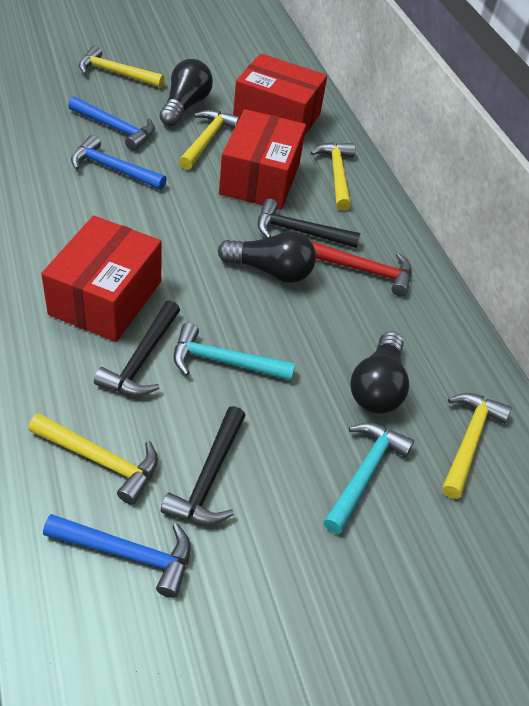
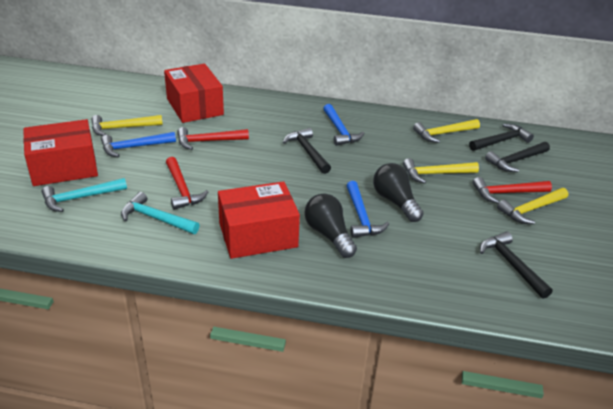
black hammer: [94,301,180,396] [161,406,245,525] [257,199,360,248] = 3 -> [283,128,331,174] [469,124,534,151] [480,231,552,299] [485,142,550,172] = 4
black light bulb: [160,59,213,126] [218,231,316,283] [350,331,409,414] = 3 -> [304,194,357,258] [373,163,424,222] = 2
red hammer: [311,241,411,296] = 1 -> [166,157,208,210] [177,127,249,150] [473,177,552,204] = 3
yellow hammer: [28,413,158,505] [79,45,165,88] [179,110,240,170] [310,142,356,211] [442,393,512,499] = 5 -> [91,115,163,136] [403,158,479,184] [413,119,480,143] [497,188,568,224] = 4

